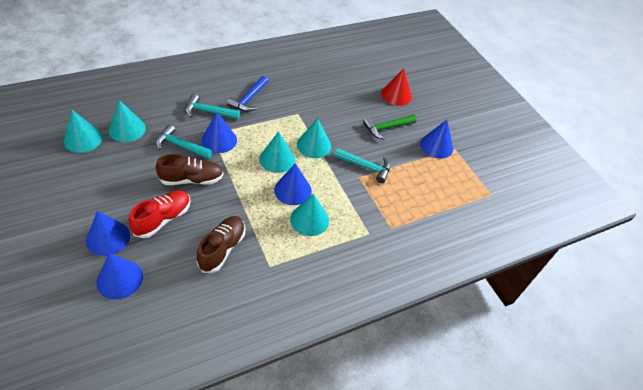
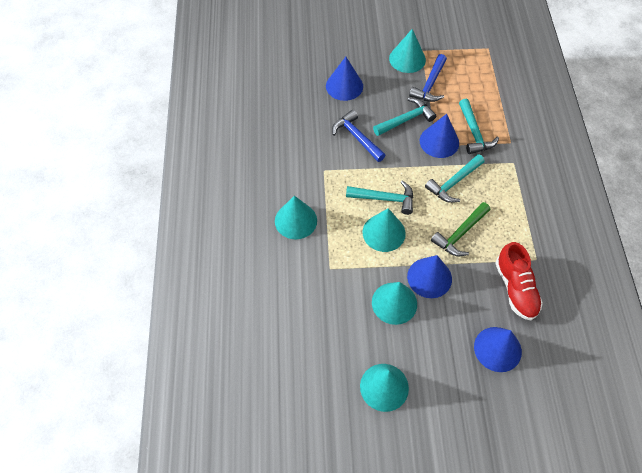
blue cone: [86,211,130,256] [96,254,143,299] [201,112,237,153] [274,163,312,205] [420,120,453,159] = 5 -> [326,57,363,101] [407,255,452,298] [420,114,459,158] [474,327,522,372] = 4
blue hammer: [227,76,268,112] = 1 -> [332,110,386,162] [409,54,447,102] = 2
brown shoe: [156,154,224,185] [197,216,245,273] = 2 -> none = 0
red cone: [381,68,412,106] = 1 -> none = 0
turquoise hammer: [156,124,213,159] [185,94,240,119] [335,149,390,183] = 3 -> [346,180,413,215] [373,98,436,136] [425,154,485,203] [459,99,499,154] = 4

